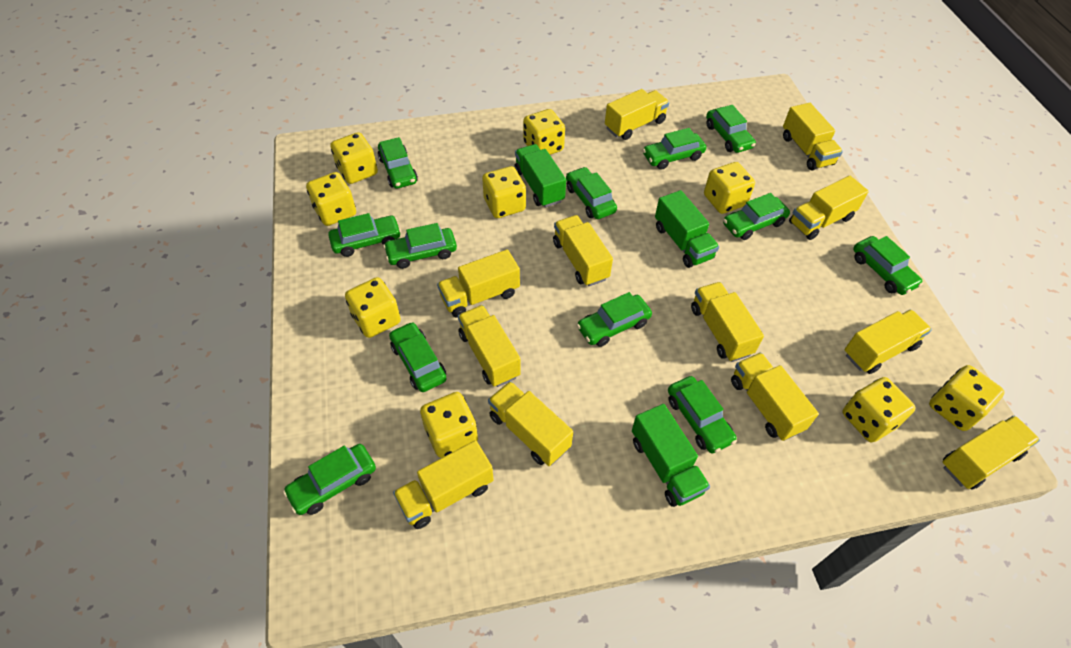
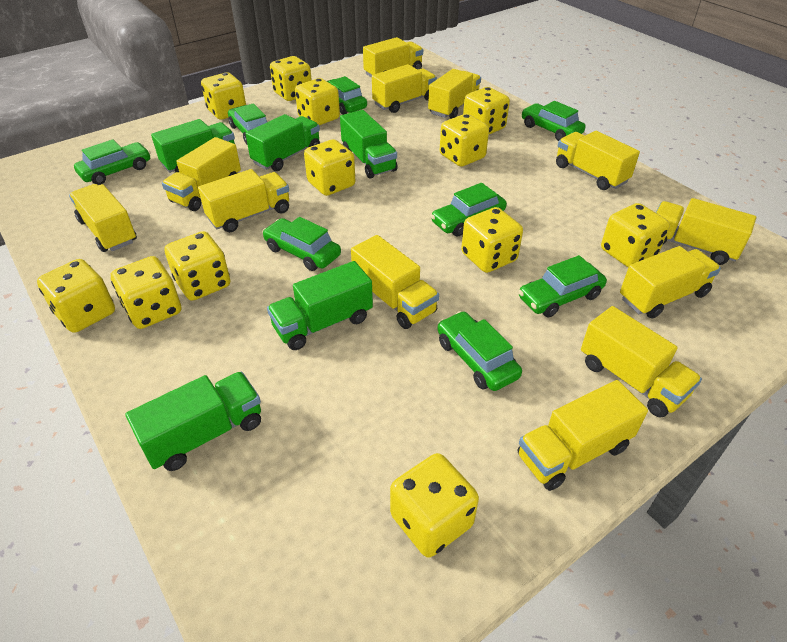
green car: [283,444,376,515] [328,213,401,257] [378,137,418,189] [383,223,457,269] [389,322,447,392] [566,167,617,219] [577,292,652,347] [643,128,706,170] [668,376,737,453] [706,105,756,153] [723,193,790,240] [853,236,923,295] = 12 -> [74,139,150,185] [228,103,267,144] [262,217,341,271] [327,76,367,115] [431,183,507,237] [437,311,522,391] [518,255,607,318] [522,101,586,141] = 8
green truck: [514,144,566,208] [632,404,710,507] [655,190,719,268] = 3 -> [125,371,261,471] [151,119,235,173] [246,114,320,171] [267,261,373,350] [340,110,398,178] = 5
yellow dice: [306,172,356,226] [330,132,378,184] [345,277,401,338] [420,392,478,458] [482,166,526,218] [523,109,565,155] [704,162,755,214] [842,377,916,442] [929,365,1005,431] = 9 -> [37,259,115,333] [111,256,181,329] [165,231,231,301] [201,72,246,120] [270,56,312,101] [295,78,340,125] [304,139,355,196] [390,453,479,558] [440,114,489,167] [461,207,523,273] [463,87,510,134] [601,203,670,267] = 12

